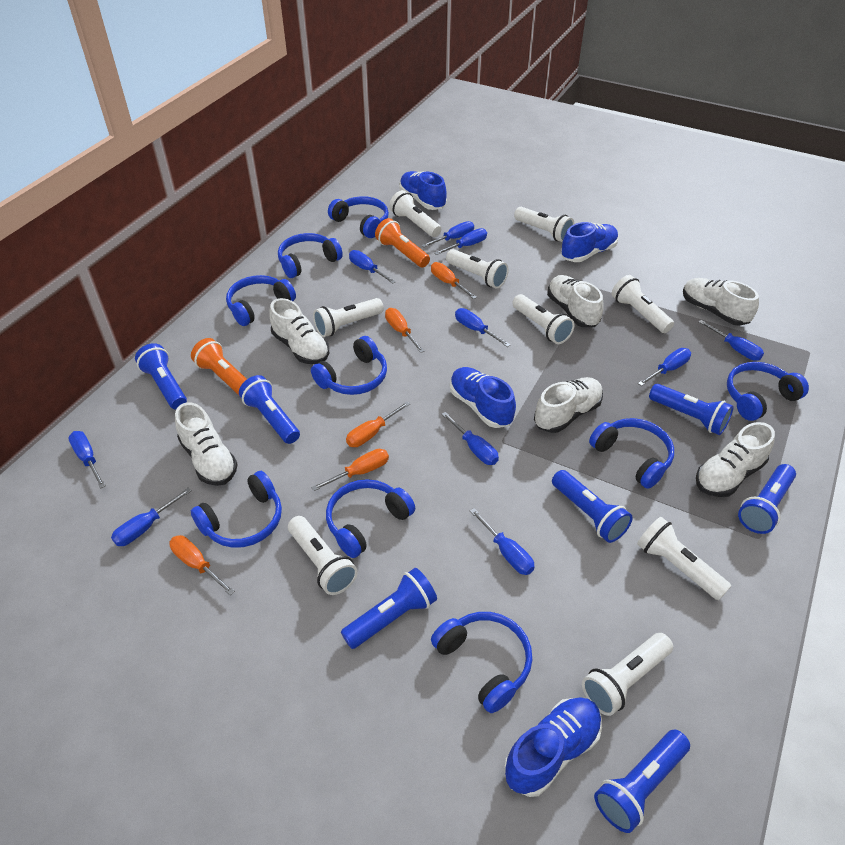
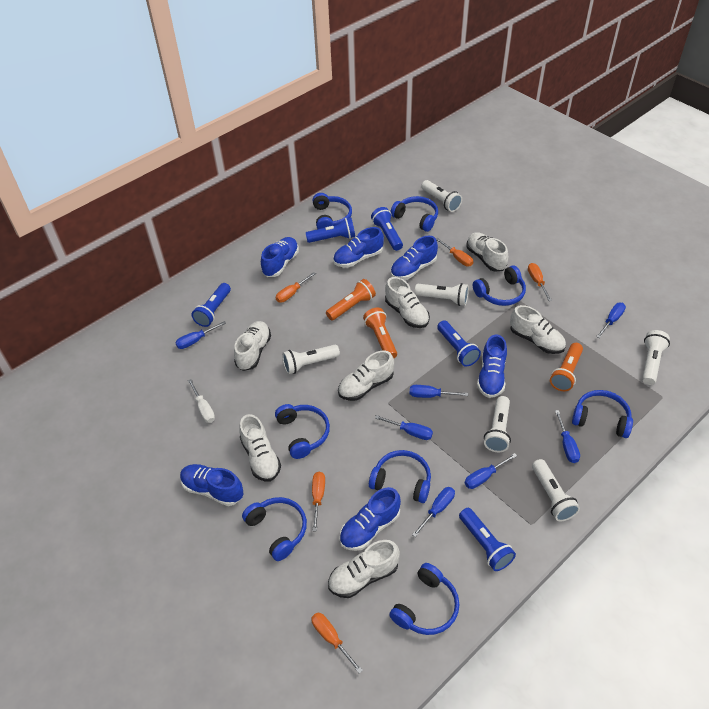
blue flashlight: [135,343,187,410] [239,375,300,444] [341,568,437,649] [552,470,633,543] [594,730,690,833] [649,384,734,435] [738,464,796,534] = 7 -> [192,283,231,327] [306,218,355,243] [371,207,403,251] [437,321,481,367] [459,508,516,571] = 5
blue headphones: [191,471,282,548] [226,275,296,326] [278,233,343,278] [311,336,387,395] [326,479,415,558] [328,196,389,238] [431,612,532,713] [589,418,674,489] [727,362,809,421] = 9 -> [242,497,307,561] [275,404,330,459] [312,193,352,229] [369,450,431,503] [389,563,459,635] [390,196,438,232] [473,265,526,306] [572,390,633,438] = 8
blue screwdriver: [68,431,106,488] [111,488,192,546] [349,250,396,284] [421,221,474,247] [434,228,487,255] [441,412,499,465] [455,308,511,347] [470,508,535,575] [638,348,691,386] [699,320,764,361] = 10 -> [175,321,226,349] [375,415,433,440] [409,385,468,398] [412,487,455,537] [465,453,517,489] [555,410,580,463] [596,303,626,338] = 7
blue shoe: [399,171,447,210] [450,367,516,428] [504,697,602,797] [561,222,618,262] = 4 -> [180,464,244,506] [261,237,299,277] [333,227,384,268] [339,487,401,551] [390,236,438,280] [477,334,507,398] = 6
orange flashlight: [191,338,247,395] [375,218,430,267] = 2 -> [326,279,376,320] [363,308,397,358] [550,343,583,391] = 3
white flashlight: [288,516,358,595] [313,298,384,337] [389,190,441,237] [446,249,509,289] [512,294,574,344] [514,207,574,242] [582,633,673,716] [612,275,674,333] [637,517,731,600] = 9 -> [282,345,340,374] [415,283,469,306] [421,180,462,212] [484,396,511,452] [532,459,580,522] [642,330,670,385] = 6
white screwdriver: none = 0 -> [188,379,215,423] = 1
white shoe: [175,402,238,486] [269,298,329,364] [534,377,603,433] [547,275,604,327] [683,278,759,326] [696,422,775,497] = 6 -> [234,321,271,371] [239,414,281,482] [328,540,400,598] [338,350,394,401] [385,277,430,328] [467,232,509,272] [510,305,566,354] = 7

